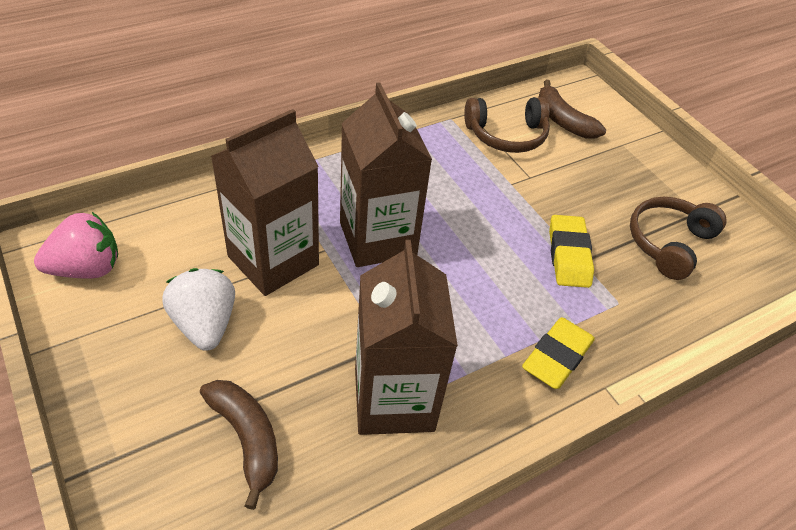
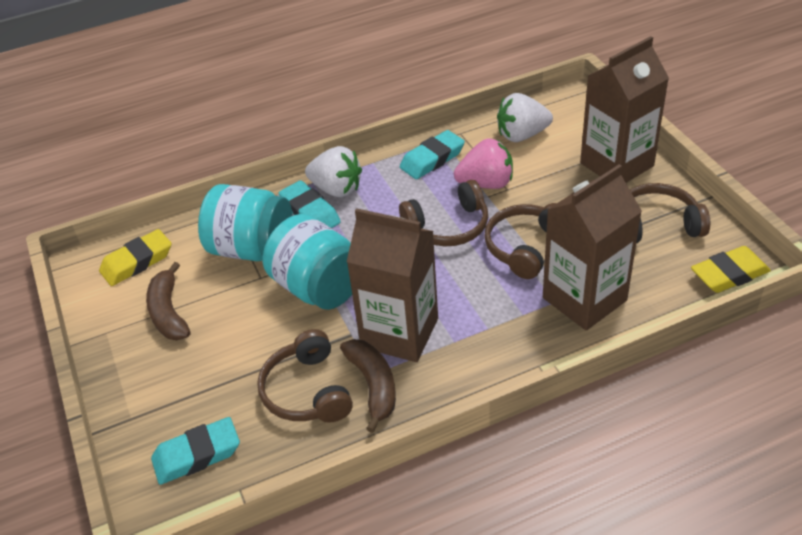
brown headphones: [464,97,550,153] [630,197,726,280] = 2 -> [257,329,353,423] [399,180,488,246] [484,203,557,279] [630,183,710,243] = 4
turquoise eraser: none = 0 -> [151,417,240,485] [279,180,341,228] [400,130,465,179] = 3
turquoise jar: none = 0 -> [198,184,292,261] [263,214,352,310] = 2
white strawberry: [162,268,235,351] = 1 -> [305,146,362,197] [497,93,553,142] = 2

